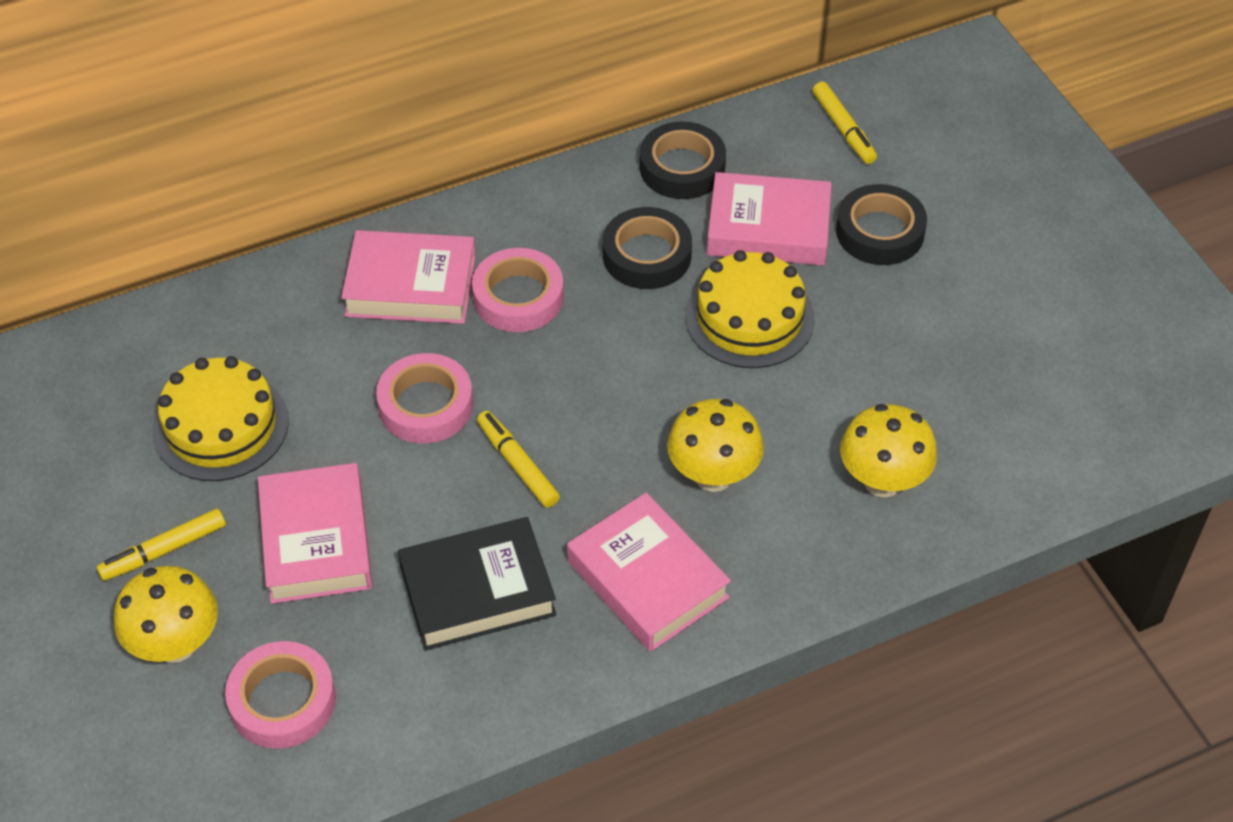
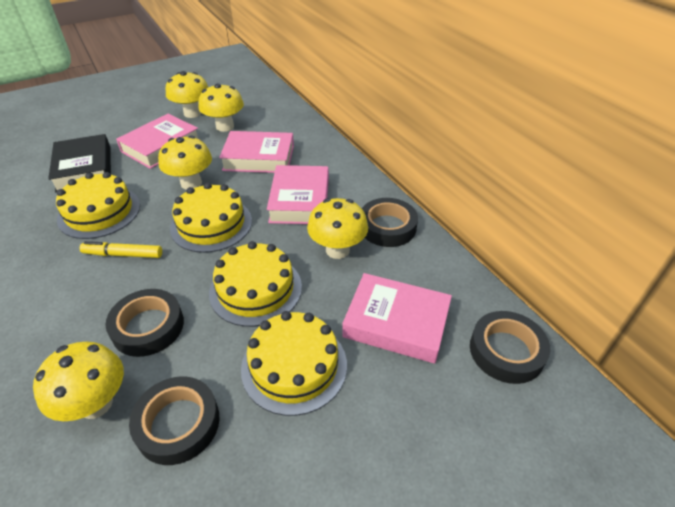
black tape: [603,207,692,289] [640,121,726,199] [836,184,927,265] = 3 -> [105,289,184,357] [129,377,219,465] [362,198,418,247] [470,311,550,384] = 4
pink tape: [225,641,336,749] [376,353,473,443] [472,248,564,332] = 3 -> none = 0
yellow cake: [152,356,289,481] [685,250,815,368] = 2 -> [56,172,140,239] [170,182,252,253] [209,241,302,327] [241,311,347,416] = 4
yellow marker: [97,508,226,581] [477,411,560,508] [813,82,877,164] = 3 -> [80,241,162,258] = 1
yellow mushroom: [114,566,218,663] [667,399,764,492] [840,404,937,497] = 3 -> [33,342,124,421] [158,136,212,190] [166,71,209,118] [198,83,244,132] [307,198,368,259] = 5

